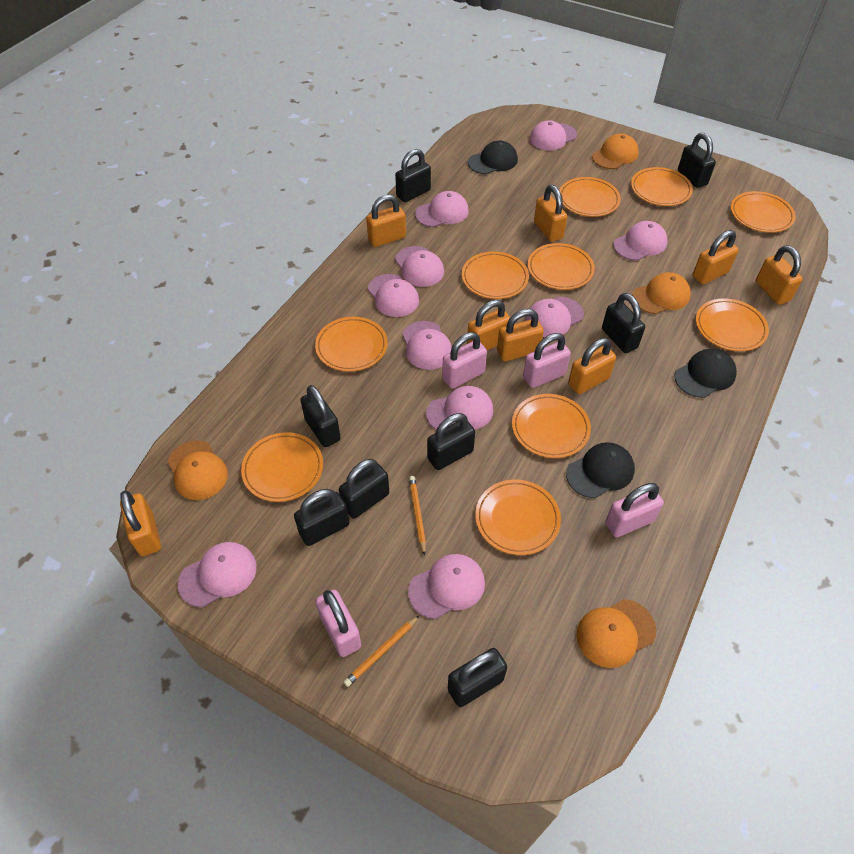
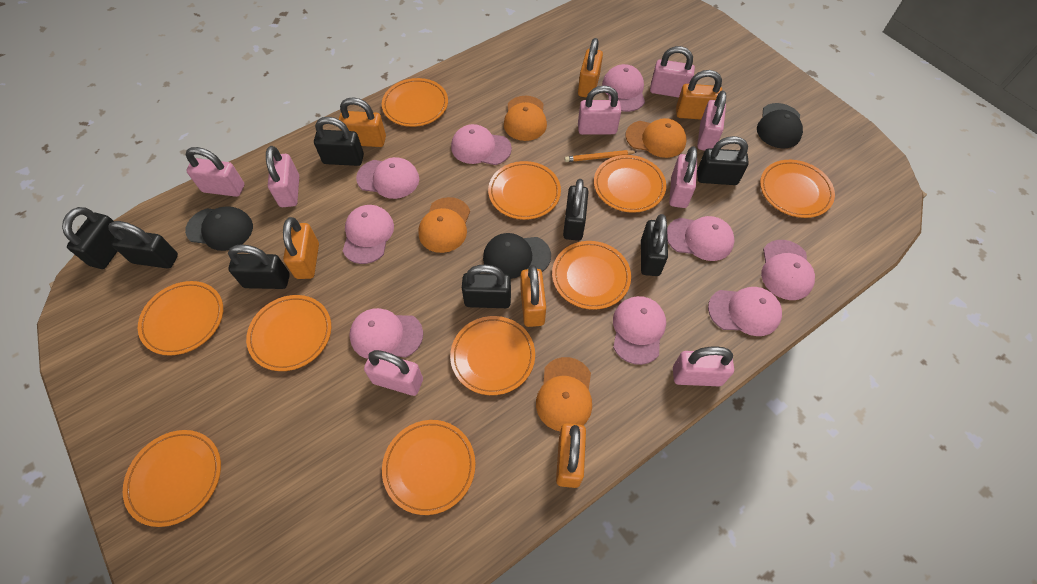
orange padlock: [120,491,161,556] [366,194,406,247] [467,300,510,350] [497,309,544,361] [534,185,567,242] [568,338,616,394] [693,230,739,284] [756,245,803,305] = 8 -> [283,217,319,279] [339,97,386,147] [521,265,546,327] [556,423,586,488] [578,38,603,97] [676,70,722,120] = 6
orange pencil: [344,615,420,687] [409,476,426,555] = 2 -> [565,150,637,162] = 1
pink cap: [178,542,257,607] [368,274,419,317] [395,246,444,287] [402,321,452,370] [408,554,485,619] [415,191,469,227] [426,386,493,430] [526,297,584,337] [530,120,577,150] [613,221,668,261] = 10 -> [343,205,394,264] [349,308,423,359] [356,157,419,199] [451,124,512,165] [602,64,645,112] [613,296,666,365] [667,216,735,261] [708,287,782,336] [761,240,815,300] = 9
pink padlock: [315,590,361,657] [442,332,487,389] [523,333,571,388] [605,483,664,537] = 4 -> [186,147,245,197] [266,146,299,207] [364,350,423,396] [578,85,621,135] [650,46,695,98] [669,146,697,208] [673,346,734,386] [697,91,726,151] = 8

